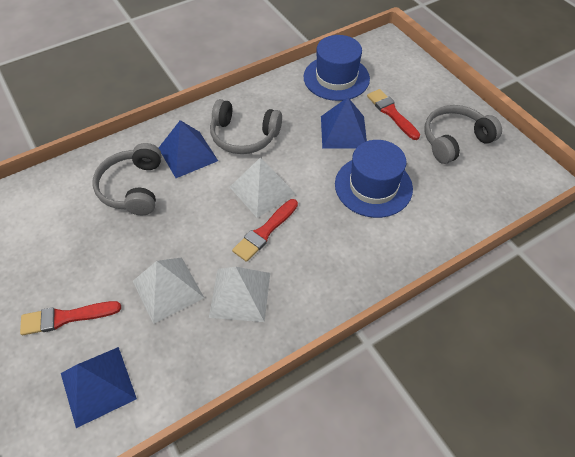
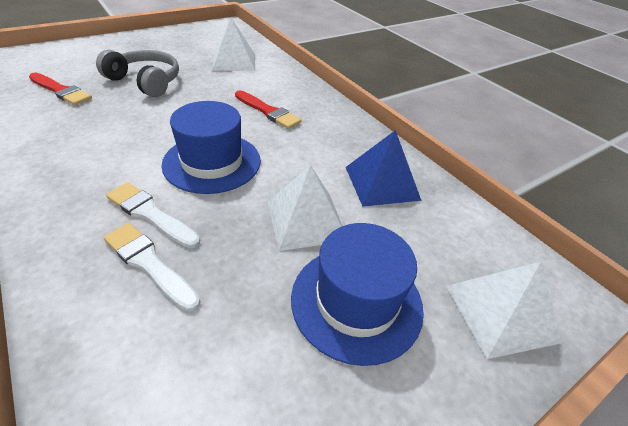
blue pyramid: [61,347,137,428] [159,120,218,178] [321,97,367,148] = 3 -> [346,130,422,207] = 1
grey headphones: [92,143,162,215] [210,99,282,154] [425,105,502,164] = 3 -> [96,50,179,97] = 1
red brush: [20,301,121,335] [232,199,298,262] [367,89,420,140] = 3 -> [29,73,92,105] [235,90,302,129] = 2
white brush: none = 0 -> [104,223,201,312] [106,182,200,248] = 2

